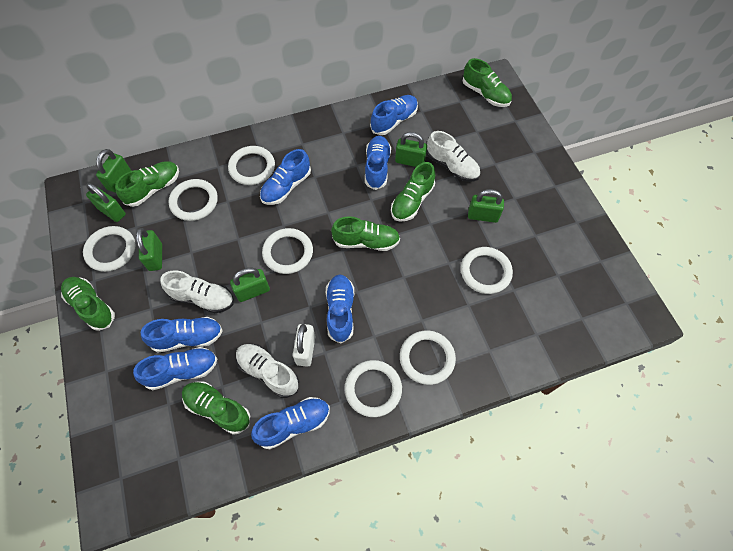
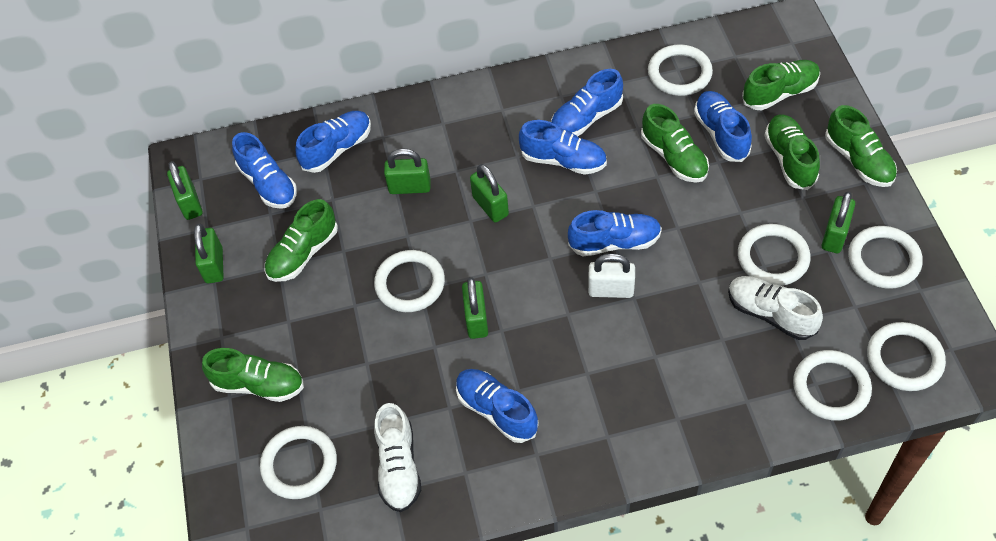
white shoe: [160,270,234,313] [236,344,299,398] [426,131,480,182] = 3 -> [374,403,421,512] [728,276,823,340] = 2

